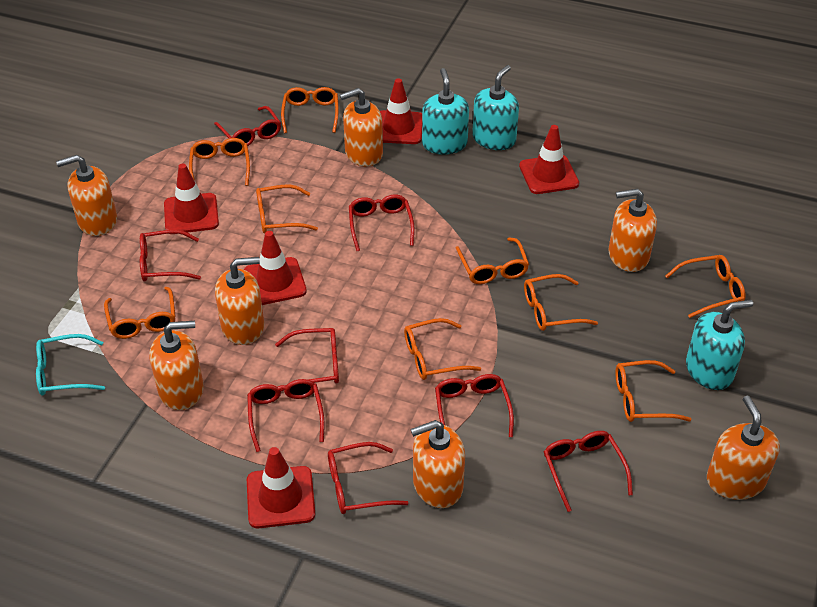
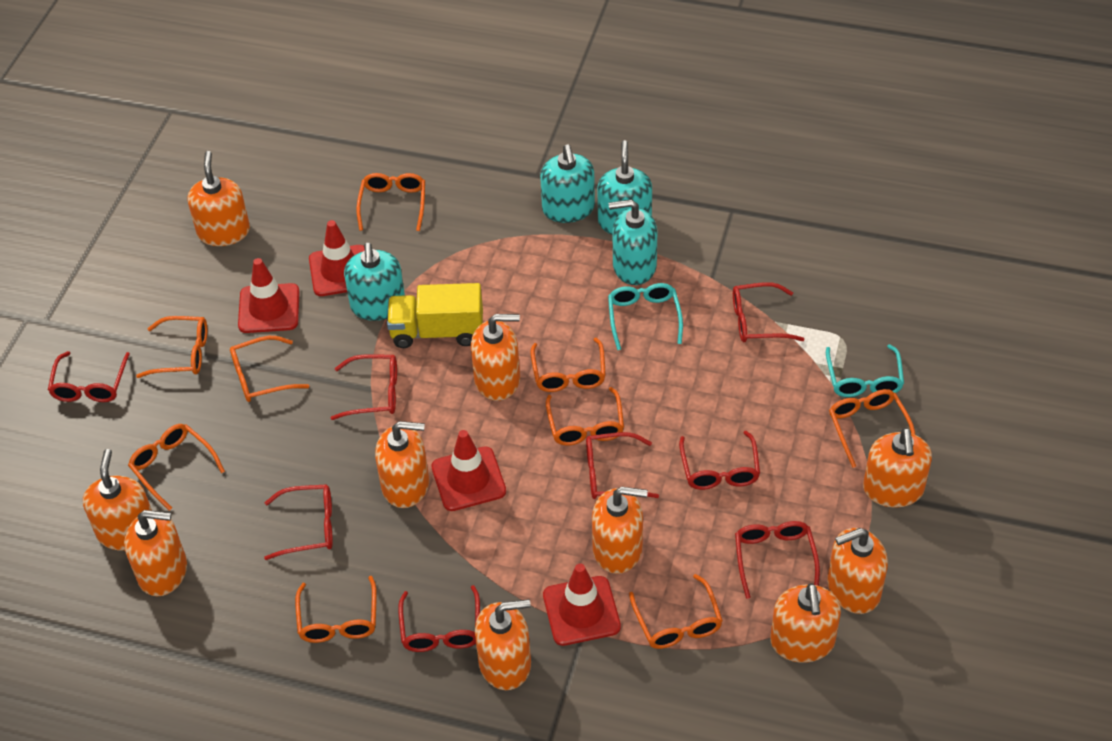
orange soap dispenser: [56,155,117,236] [150,321,204,410] [215,257,264,345] [340,88,383,166] [410,420,465,508] [608,188,657,272] [707,396,780,500] = 7 -> [83,449,152,551] [124,510,187,596] [187,151,250,246] [375,421,429,508] [471,314,520,401] [475,599,531,690] [592,487,648,574] [770,583,841,663] [827,528,888,614] [863,428,932,508] = 10
red traffic cone: [164,164,219,234] [244,231,307,305] [247,447,315,528] [380,78,422,144] [519,125,579,194] = 5 -> [238,258,300,333] [309,220,365,296] [431,430,506,511] [543,564,621,646] = 4
turquoise glasses: [36,334,105,395] = 1 -> [608,283,683,350] [826,344,904,397] = 2
turquoise soap dispenser: [422,68,469,155] [472,65,519,150] [686,300,753,390] = 3 -> [344,243,405,321] [540,144,595,223] [597,140,652,235] [609,199,657,285] = 4
yellow truck: none = 0 -> [387,283,483,348] = 1

